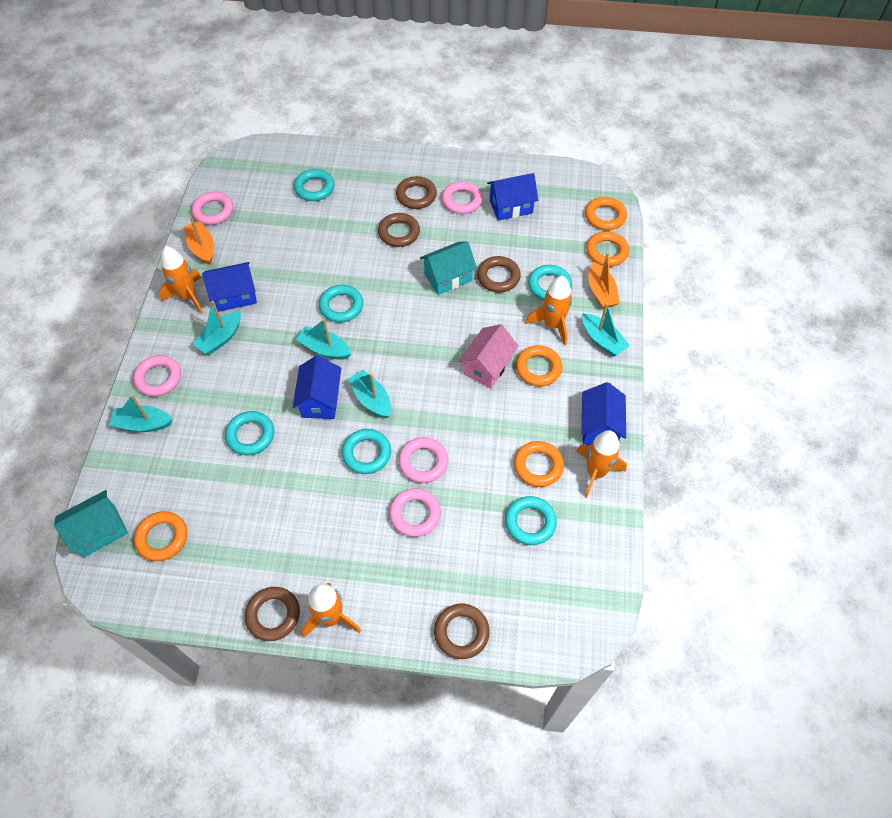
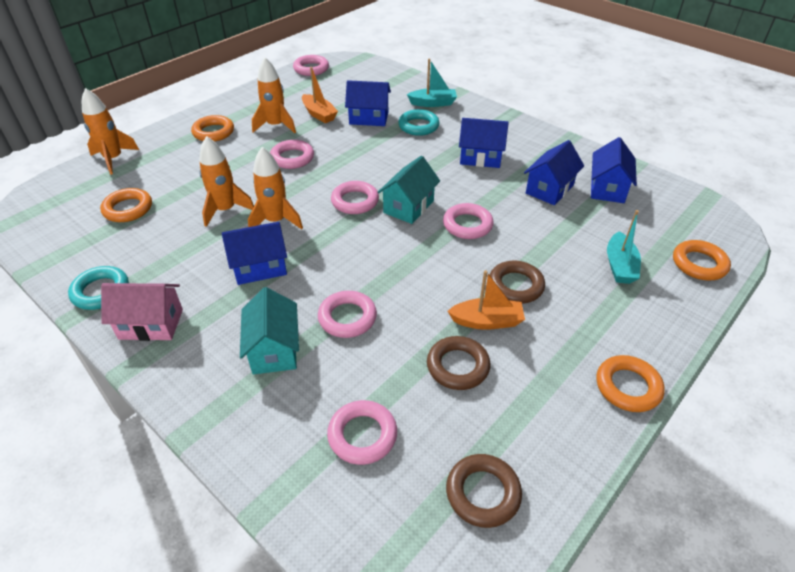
blue house: [202,262,257,312] [293,355,341,419] [487,173,538,221] [582,382,626,445] = 4 -> [222,222,287,285] [345,80,391,126] [459,118,509,168] [524,140,584,205] [591,137,637,203] = 5
brown ring: [245,587,300,641] [378,213,420,247] [396,176,437,209] [434,604,490,659] [477,256,521,293] = 5 -> [427,336,491,390] [446,454,522,528] [490,261,545,304] = 3
orange ring: [134,511,187,561] [514,441,564,487] [516,345,562,386] [585,197,627,230] [586,231,629,267] = 5 -> [100,188,152,222] [191,115,234,142] [596,355,665,412] [673,240,731,280] = 4
pink ring: [133,355,181,397] [192,192,233,225] [389,488,441,537] [399,437,448,483] [442,181,483,214] = 5 -> [270,140,314,169] [293,55,329,76] [318,291,377,338] [327,400,397,465] [331,181,379,214] [443,203,494,239] = 6
turquoise boat: [109,394,173,432] [193,301,241,355] [296,319,351,360] [348,370,391,418] [582,303,630,357] = 5 -> [407,58,457,107] [607,210,641,284] = 2
turquoise ring: [225,411,274,455] [294,169,334,201] [319,285,363,323] [342,429,391,474] [505,496,557,545] [528,265,572,300] = 6 -> [68,266,129,310] [398,109,439,136] = 2

